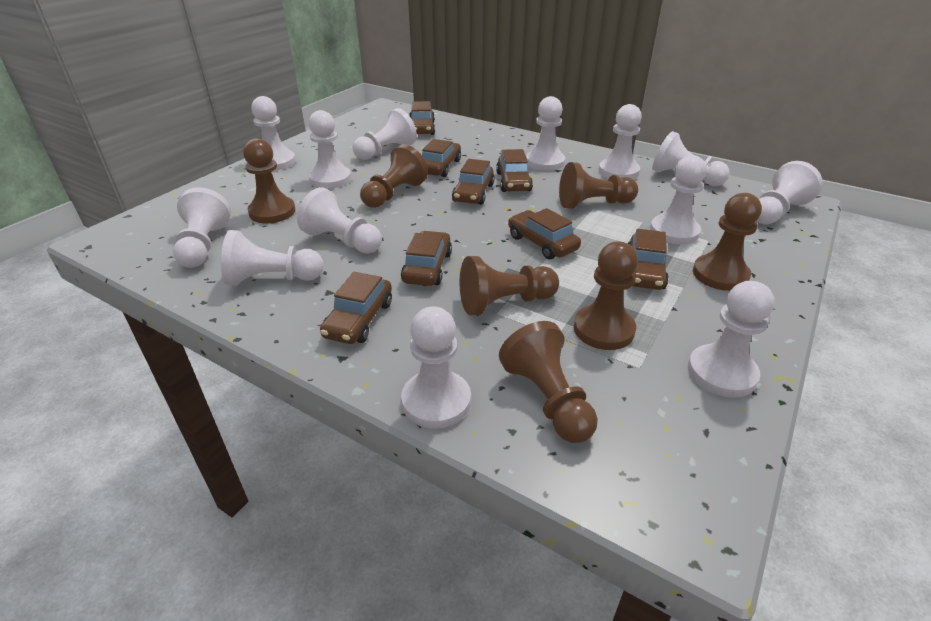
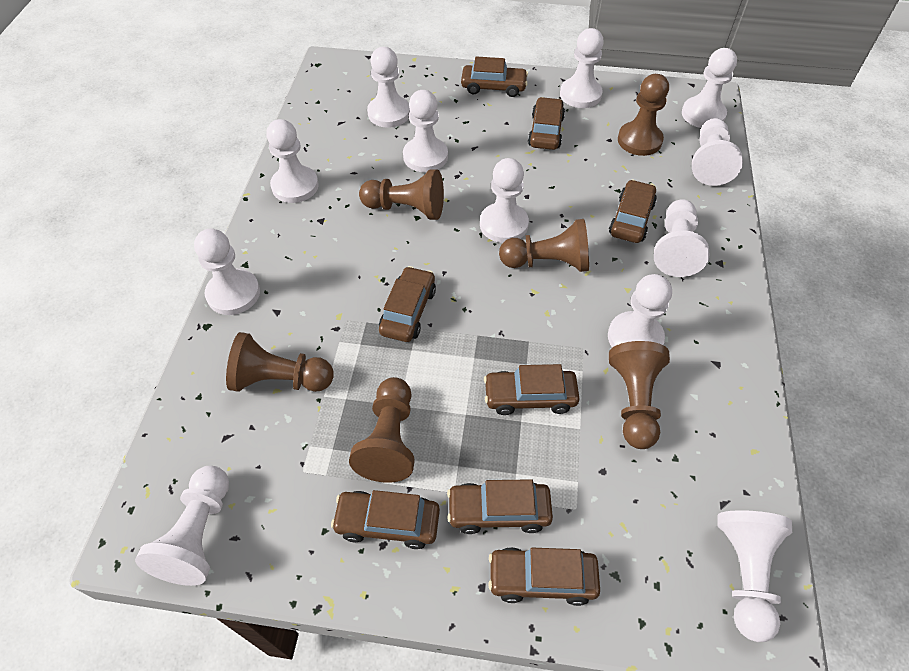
brown pawn: [243,138,295,223] [360,144,428,208] [460,256,559,315] [499,321,598,443] [559,162,638,209] [574,242,638,350] [693,193,762,291] = 7 -> [226,332,334,392] [349,377,414,483] [359,169,444,220] [499,219,589,272] [609,341,670,449] [618,74,669,156] = 6
white pawn: [173,187,231,268] [221,230,324,286] [251,96,296,170] [297,187,382,254] [309,110,351,189] [353,108,417,160] [401,306,471,429] [526,96,565,171] [599,104,642,179] [650,155,707,245] [652,131,730,186] [688,281,774,398] [757,161,823,224] = 13 -> [135,466,229,586] [194,228,260,315] [266,119,319,203] [367,47,410,128] [403,90,448,172] [480,158,529,243] [560,28,604,108] [608,274,672,348] [654,199,709,277] [682,48,737,128] [692,118,743,186] [717,510,792,642] = 12

